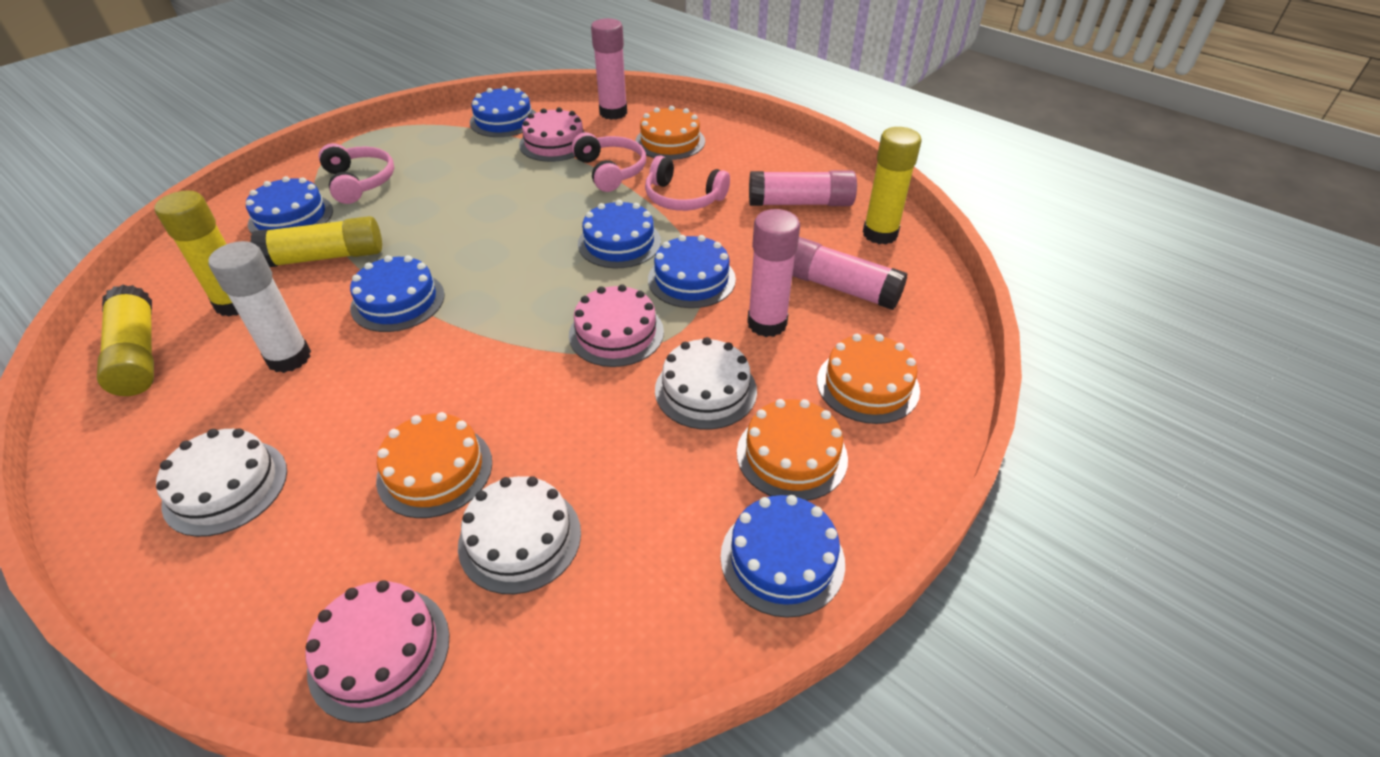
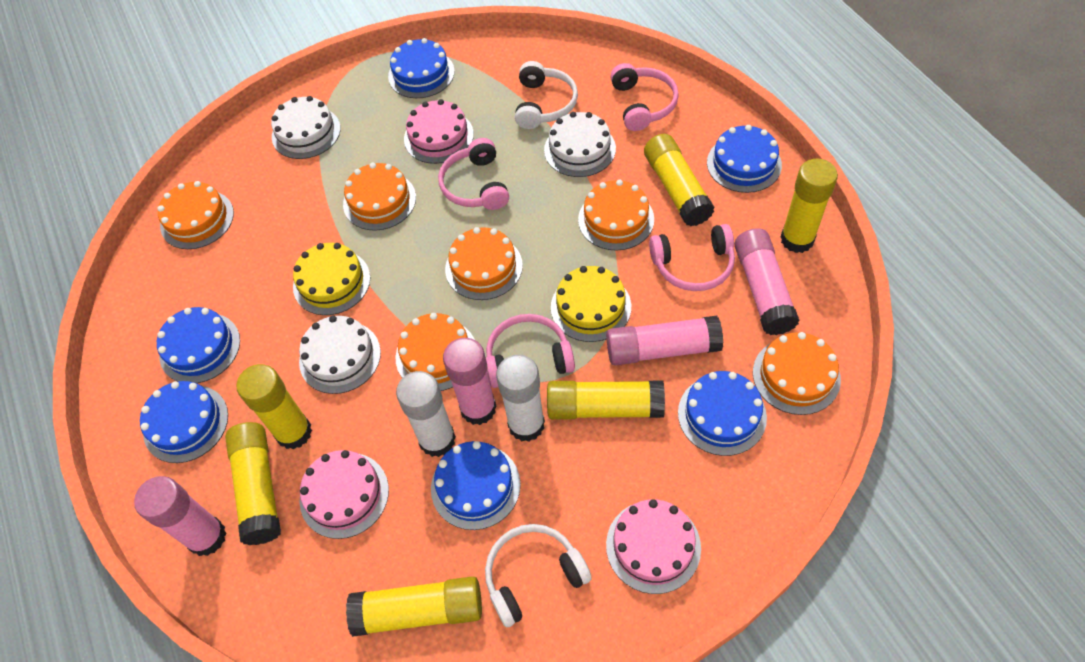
orange cake: [376,412,492,518] [635,106,705,160] [737,399,848,501] [817,334,920,424] = 4 -> [157,181,234,249] [343,163,416,231] [396,313,475,391] [445,227,523,300] [578,179,654,251] [753,332,841,415] = 6
pink headphones: [319,143,394,204] [571,132,646,192] [645,155,730,211] = 3 -> [438,138,509,210] [486,314,575,388] [610,63,679,131] [649,224,735,291] = 4
white glue stick: [208,241,311,373] = 1 -> [396,371,456,457] [496,355,545,442] = 2
white headphones: none = 0 -> [485,524,592,628] [515,61,578,129] = 2
yellow cake: none = 0 -> [293,243,370,315] [551,266,631,342] = 2
yellow glue stick: [97,285,154,396] [155,191,238,317] [250,216,382,267] [863,127,921,245] = 4 -> [225,422,281,545] [236,364,312,450] [346,576,482,637] [547,381,665,419] [644,134,715,226] [780,159,838,253] = 6

